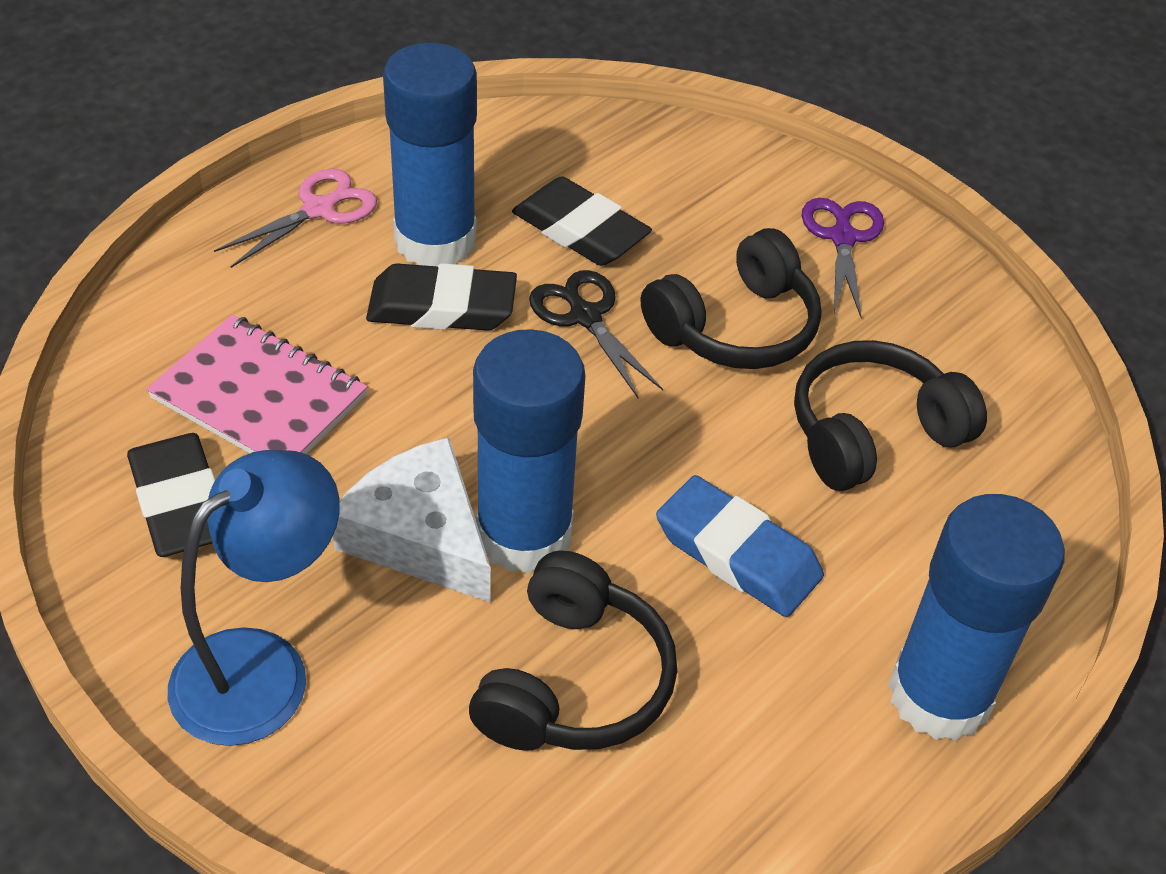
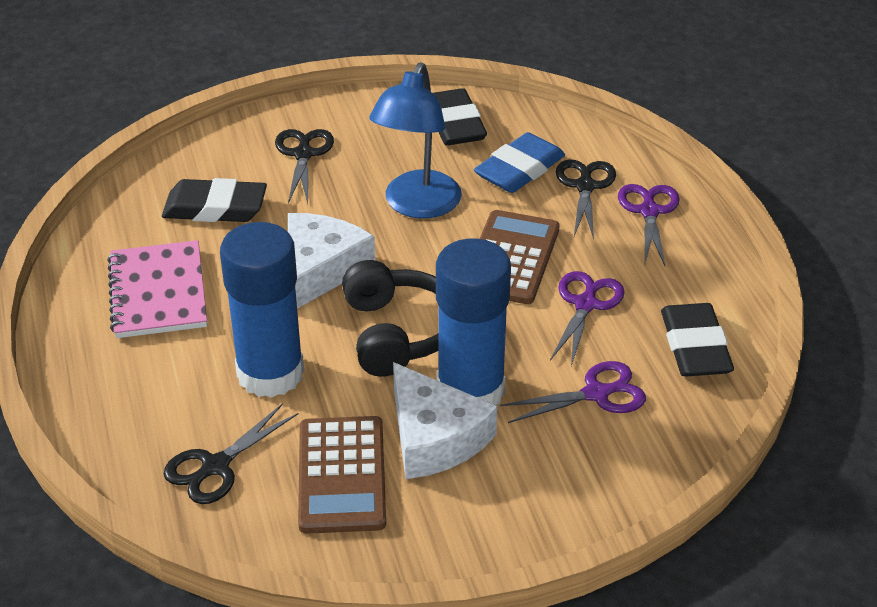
black headphones: [469,551,677,751] [641,228,821,369] [794,340,987,491] = 3 -> [342,260,439,377] = 1
black scissors: [529,270,663,399] = 1 -> [164,403,298,504] [275,129,334,204] [556,159,616,239] = 3
blue glue stick: [383,43,477,266] [473,329,585,574] [888,494,1065,741] = 3 -> [220,222,304,398] [436,239,511,405] = 2
brown calculator: none = 0 -> [298,416,386,534] [480,210,560,304] = 2
pink scissors: [214,169,377,268] = 1 -> none = 0
purple scissors: [802,198,884,318] = 1 -> [500,361,646,423] [550,271,625,366] [618,184,680,266] = 3
white cheese: [333,437,491,603] = 1 -> [288,213,375,309] [393,362,497,479] = 2

